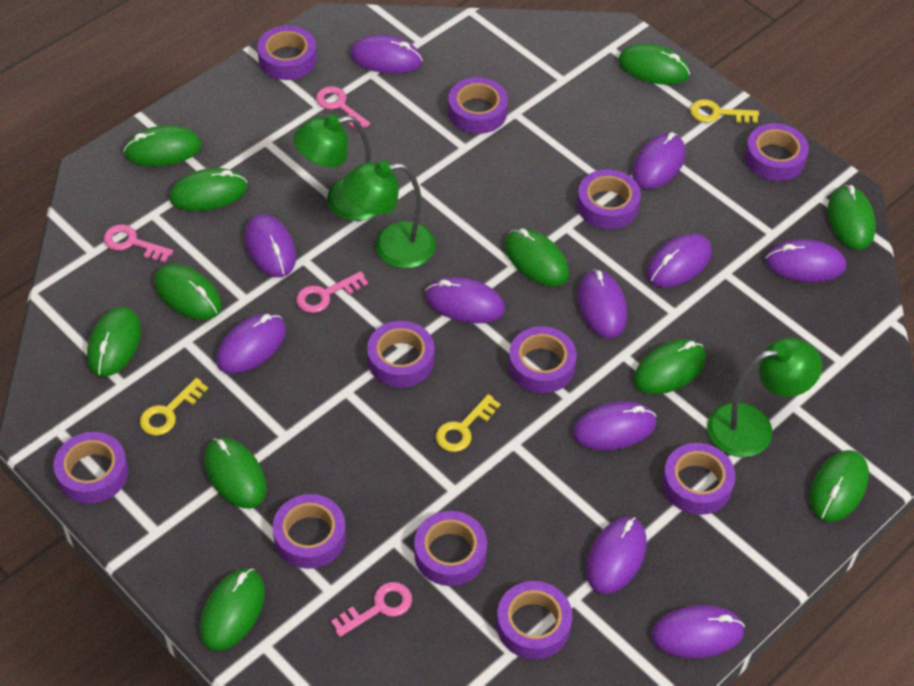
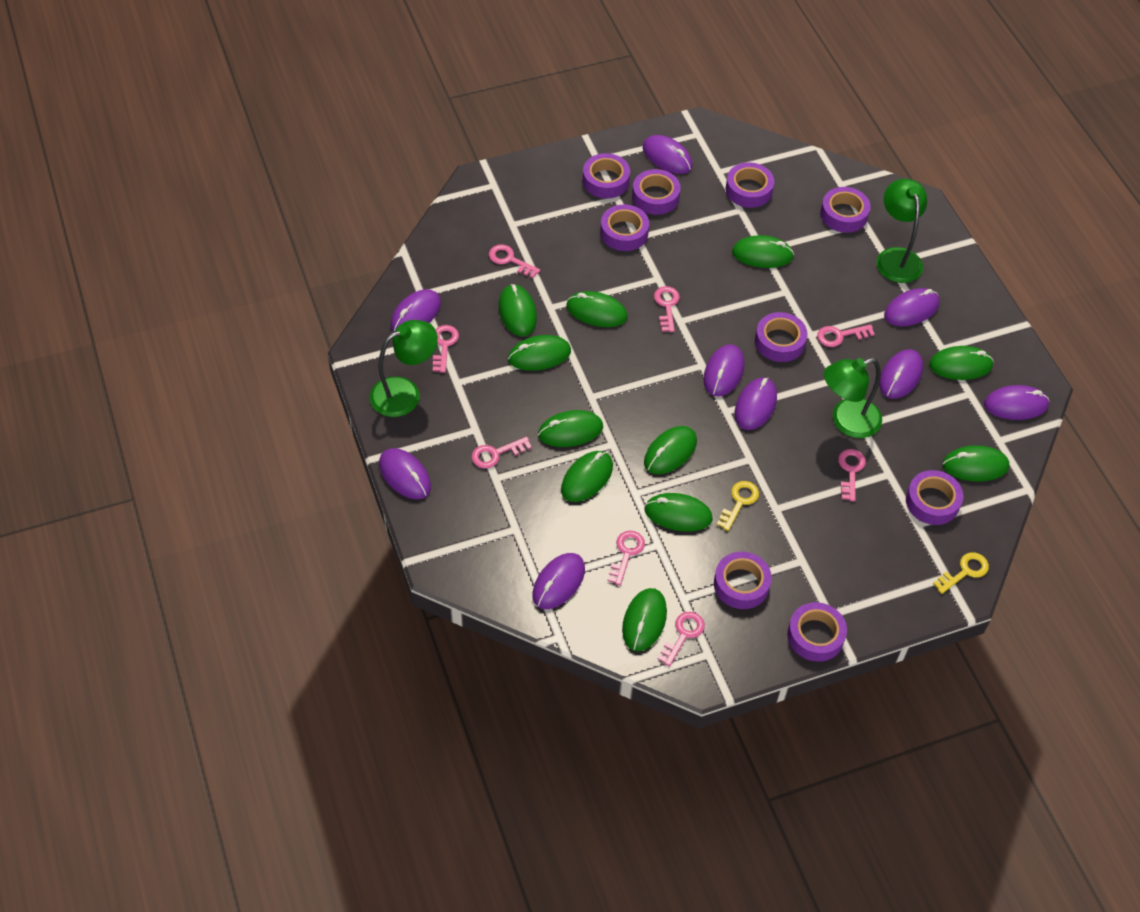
pink key: [103,224,173,263] [296,271,368,313] [316,86,370,132] [331,582,412,637] = 4 -> [433,325,459,373] [472,437,532,469] [489,244,540,278] [607,530,645,586] [654,286,680,332] [658,612,705,667] [817,324,875,347] [838,449,866,501] = 8
purple mouse: [216,313,286,374] [245,214,296,277] [350,35,423,74] [425,277,505,323] [573,401,657,450] [578,269,627,338] [586,517,647,594] [632,132,685,189] [646,233,712,287] [651,605,745,658] [765,239,846,282] = 11 -> [379,448,431,499] [390,289,441,332] [532,553,585,609] [643,135,692,174] [703,344,744,397] [735,377,777,430] [879,349,923,399] [884,288,939,326] [984,385,1050,420] = 9
purple tape: [53,432,128,504] [257,26,317,80] [273,494,346,569] [367,321,434,388] [414,511,487,586] [448,77,508,134] [497,581,572,659] [509,326,577,393] [577,169,641,229] [662,443,735,515] [745,123,809,181] = 11 -> [583,153,630,199] [600,204,649,251] [632,169,681,215] [714,552,772,609] [726,162,774,208] [755,312,807,362] [787,602,847,662] [820,187,871,233] [906,470,963,525] = 9
yellow key: [140,378,208,436] [436,394,501,452] [690,99,759,123] = 3 -> [717,481,759,531] [933,552,989,594] = 2

